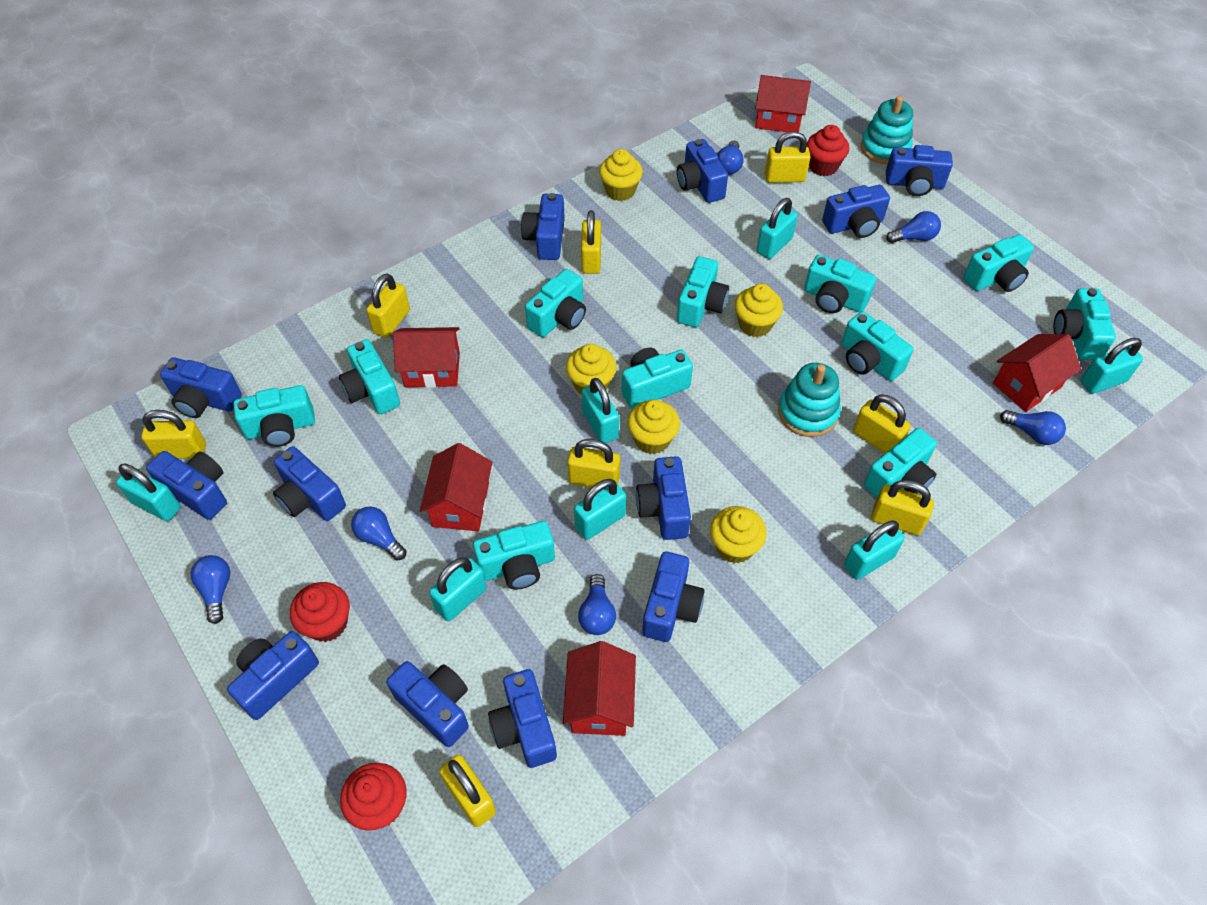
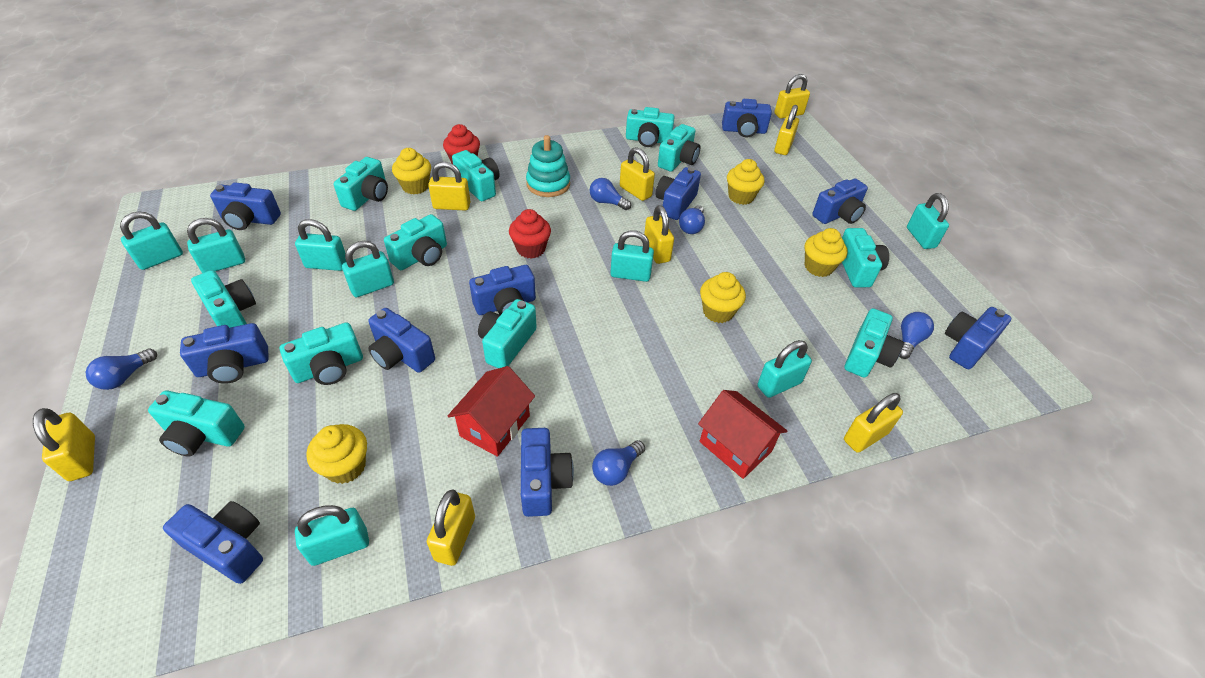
blue camera: [146,451,227,520] [160,357,242,418] [227,631,319,720] [273,446,346,521] [387,661,469,747] [488,669,557,768] [521,193,565,260] [636,456,691,540] [642,551,705,642] [677,139,728,203] [822,185,890,238] [886,145,953,196] = 12 -> [163,501,263,584] [180,323,269,384] [210,182,281,230] [368,308,435,373] [469,265,536,315] [521,428,574,517] [656,167,701,220] [722,99,772,138] [812,178,868,224] [945,307,1011,369] = 10
blue light bulb: [191,555,230,624] [351,506,407,561] [578,574,616,635] [717,140,744,175] [887,211,941,243] [1000,410,1066,445] = 6 -> [86,348,157,390] [590,178,631,210] [592,440,645,486] [679,205,705,234] [899,312,934,359] = 5
red cupcake: [290,582,350,642] [340,763,407,831] [807,125,849,176] = 3 -> [443,124,480,164] [509,209,551,259] = 2
red house: [393,327,460,388] [420,443,492,531] [563,641,636,736] [755,75,811,132] [993,334,1081,412] = 5 -> [448,366,535,457] [698,390,787,479] = 2
turquoise padlock: [116,464,181,521] [429,557,487,622] [574,479,626,540] [582,378,619,443] [757,198,798,259] [844,520,905,580] [1081,338,1143,394] = 7 -> [120,211,183,270] [187,218,245,273] [295,219,346,271] [295,505,369,566] [342,241,394,297] [610,230,654,282] [757,340,812,398] [907,193,949,249] = 8
turquoise stacking toy: [778,363,841,437] [861,96,913,164] = 2 -> [526,135,570,197] = 1

